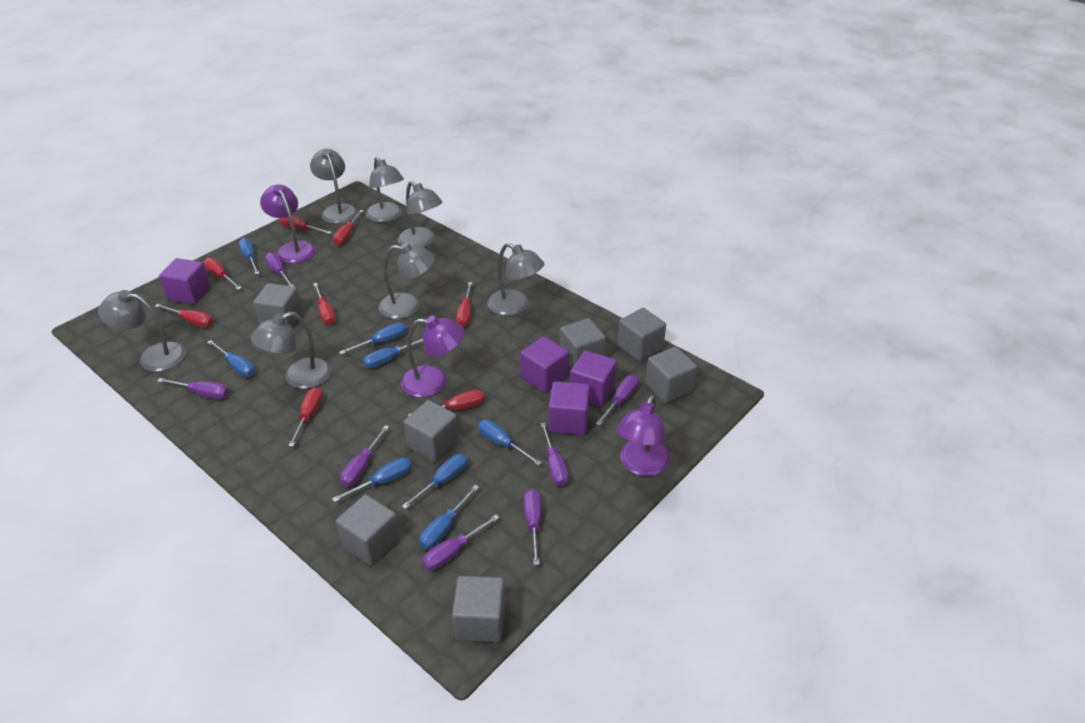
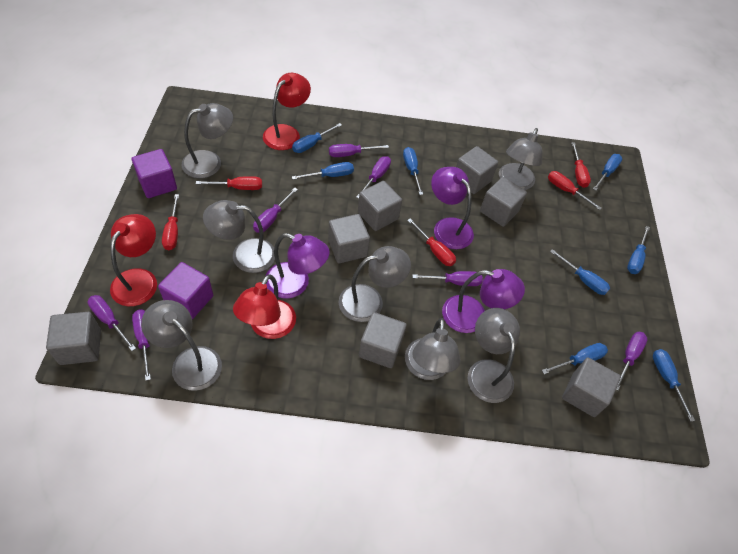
purple cube: [159,258,211,304] [520,336,569,393] [549,381,590,435] [570,350,617,406] = 4 -> [132,149,177,198] [158,262,213,319] = 2
red lamp: none = 0 -> [110,214,157,306] [233,274,296,339] [263,73,311,150] = 3
red screwdriver: [155,304,213,327] [203,258,241,290] [279,216,332,234] [288,387,323,447] [313,283,336,325] [333,210,364,245] [408,390,485,416] [456,282,473,327] = 8 -> [162,194,179,250] [196,176,262,190] [407,218,456,266] [548,171,602,210] [571,142,591,188] = 5

